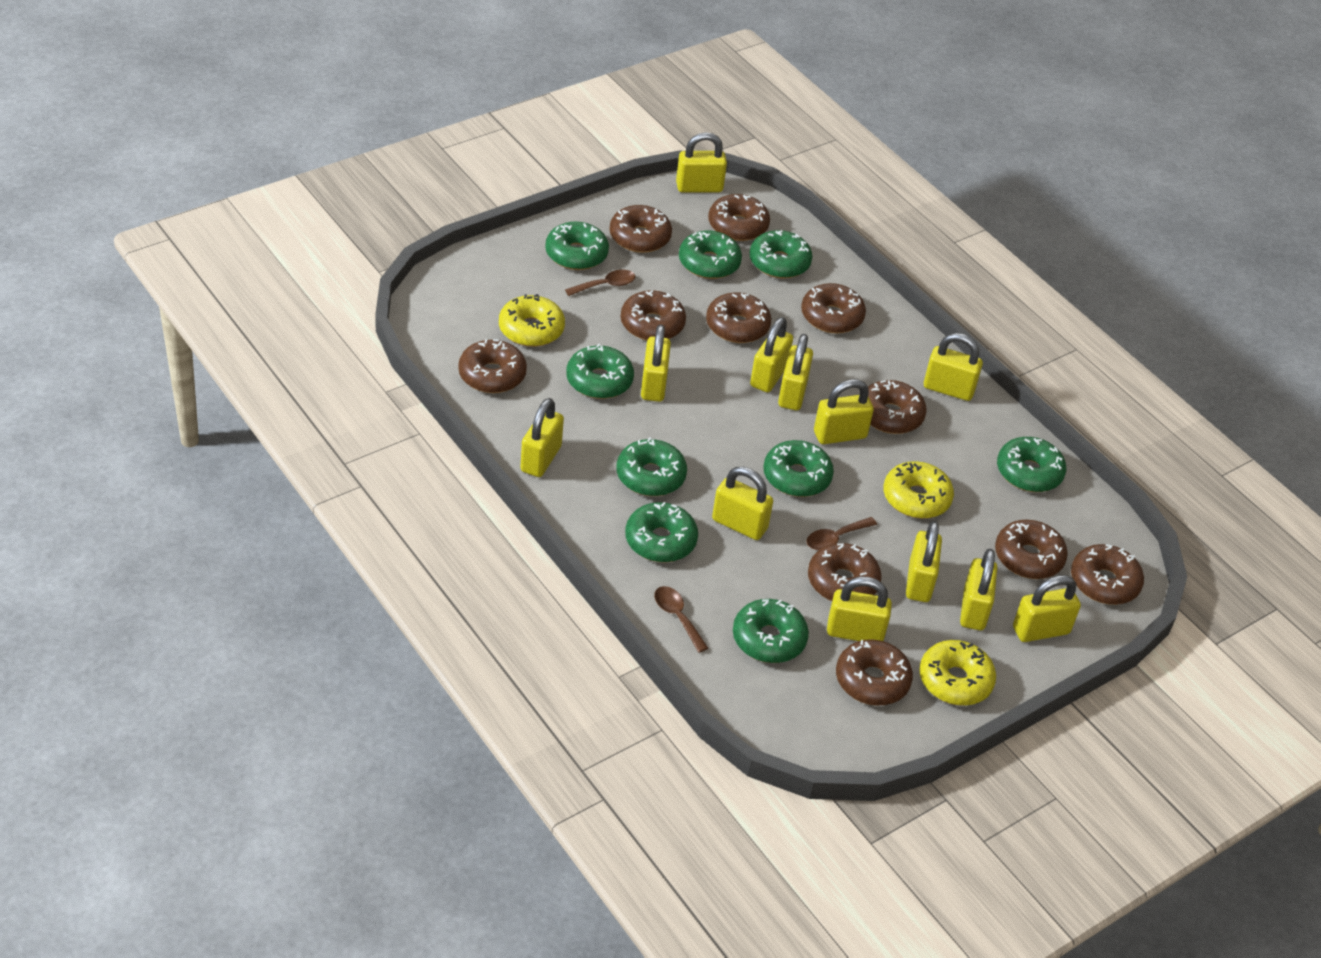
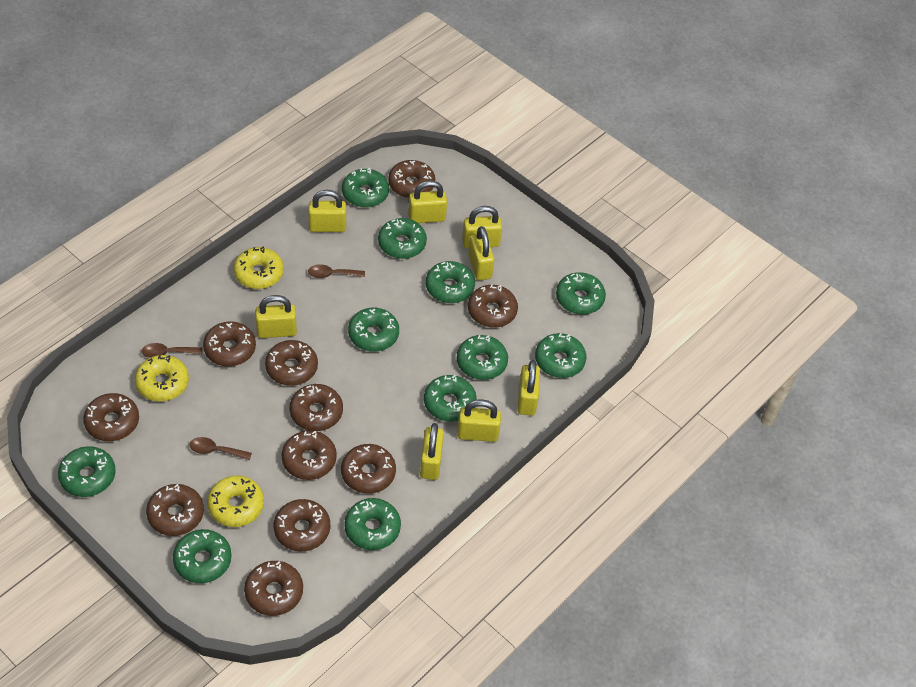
green donut: [545,222,609,270] [566,344,634,399] [616,438,687,496] [625,502,698,562] [679,231,742,279] [733,599,809,663] [750,230,812,279] [763,440,834,497] [997,437,1066,492] = 9 -> [58,446,116,497] [173,529,232,583] [342,168,389,208] [344,498,401,550] [348,308,399,352] [378,218,427,259] [424,375,477,422] [426,261,475,303] [457,335,508,380] [535,333,586,378] [556,272,606,315] = 11
yellow padlock: [520,398,564,477] [641,324,671,402] [676,132,727,192] [712,467,773,540] [750,317,793,392] [778,334,813,410] [814,379,874,444] [827,576,892,641] [906,521,942,602] [924,333,983,401] [960,549,997,630] [1013,575,1081,642] = 12 -> [255,295,297,338] [308,190,346,232] [408,180,447,223] [420,423,444,480] [457,399,501,442] [462,206,502,248] [468,226,494,280] [518,360,540,416] = 8

